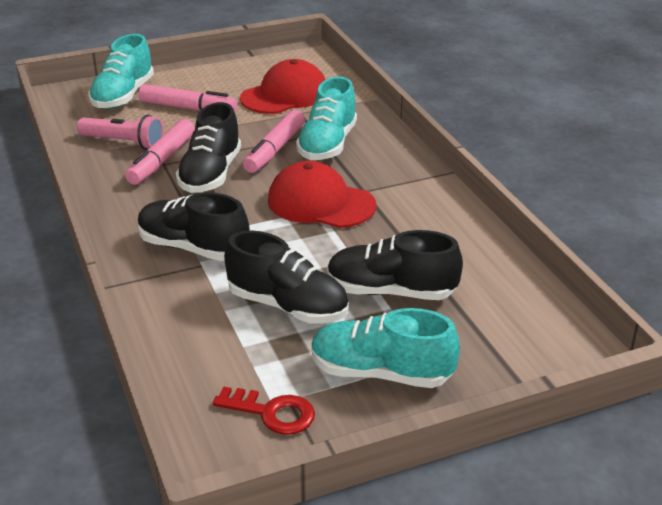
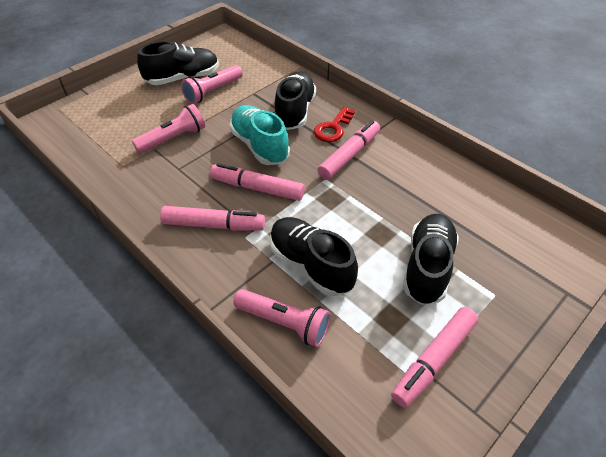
pink flashlight: [77,115,164,150] = 1 -> [132,104,205,153] [181,65,243,104] [233,289,331,347] = 3
pink marker: [125,119,195,185] [139,84,237,112] [243,110,305,173] = 3 -> [160,206,265,231] [210,163,305,201] [317,120,380,180] [391,307,478,408] = 4
red cap: [240,59,326,114] [268,161,376,228] = 2 -> none = 0
turquoise shoe: [88,34,154,109] [296,77,357,160] [311,308,460,388] = 3 -> [229,105,290,165] = 1

